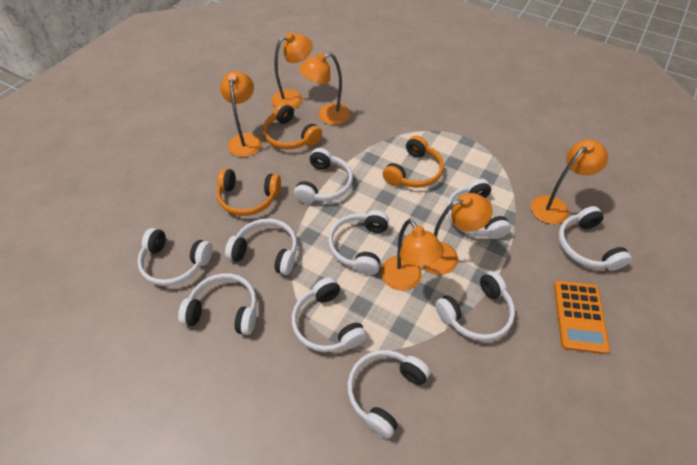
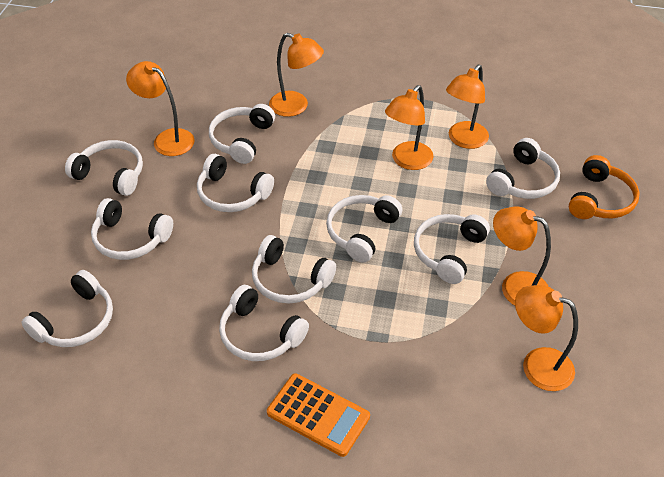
orange headphones: [217,168,281,216] [263,102,322,149] [383,136,444,188] = 3 -> [569,155,639,219] = 1

